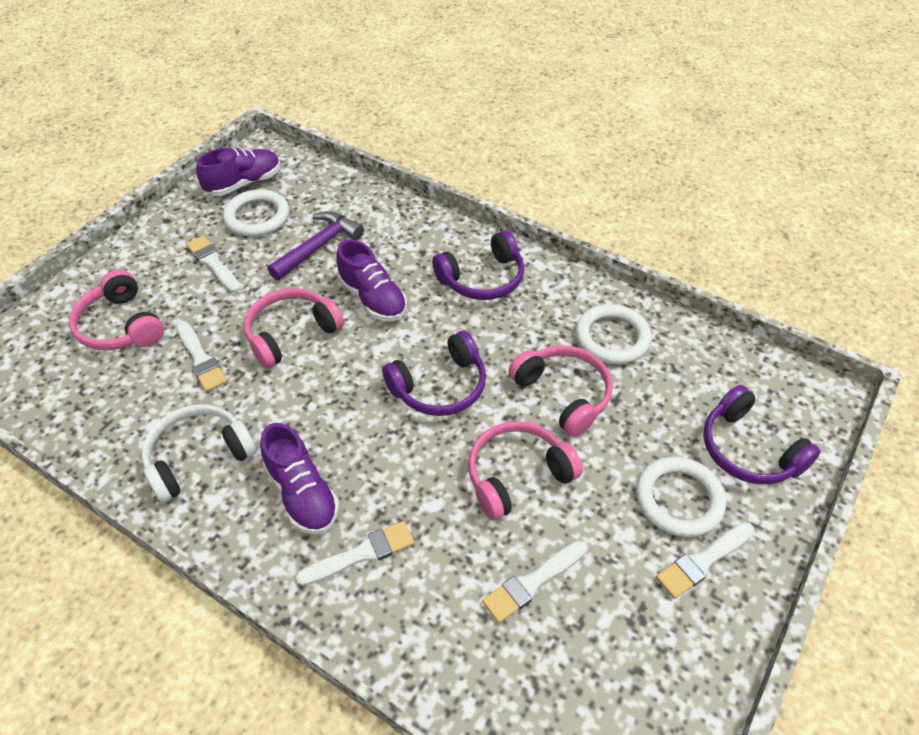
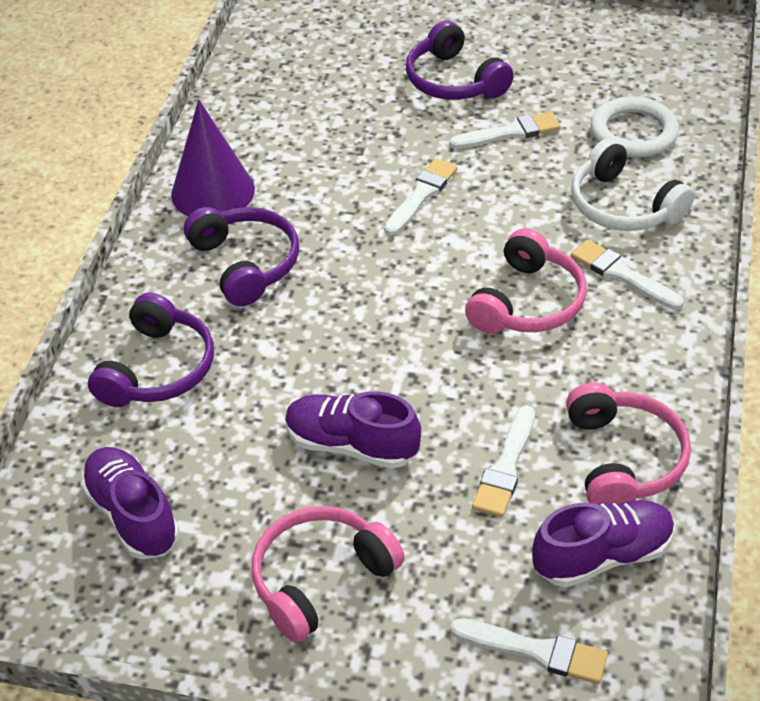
pink headphones: [69,270,164,351] [244,288,344,369] [468,421,583,521] [508,346,613,437] = 4 -> [252,506,405,643] [465,229,587,334] [566,383,691,504] = 3
purple cone: none = 0 -> [171,100,255,216] = 1
purple hammer: [268,211,364,280] = 1 -> none = 0
white ring: [223,189,289,237] [576,304,652,364] [636,457,726,537] = 3 -> [590,96,679,157] = 1

